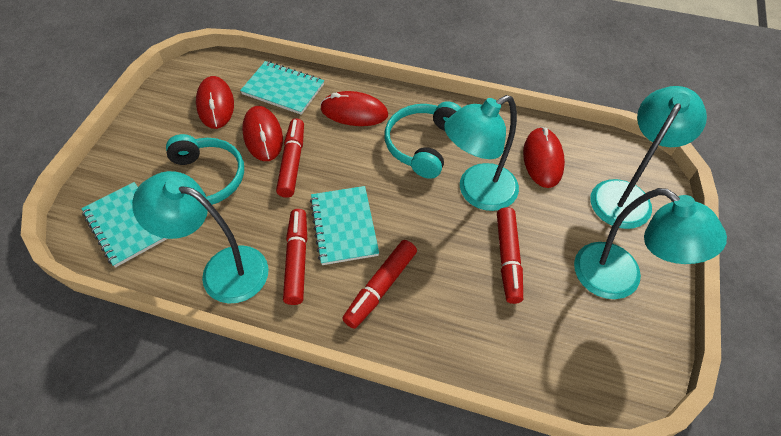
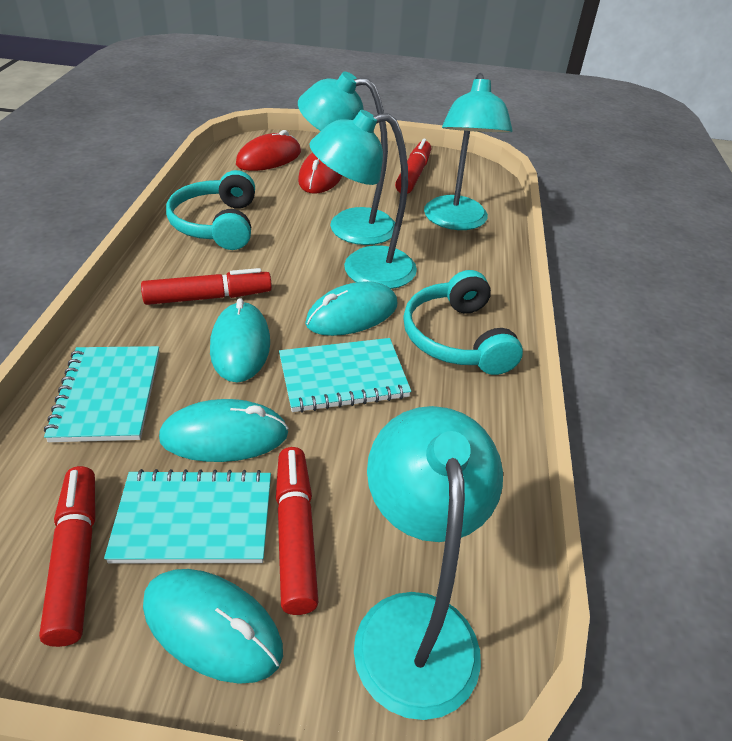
red mouse: [196,76,234,129] [242,106,283,161] [320,91,388,126] [523,127,565,188] = 4 -> [236,130,301,171] [298,152,343,194] = 2
turquoise mouse: none = 0 -> [143,569,283,684] [159,399,289,462] [210,298,270,382] [305,281,397,336] = 4

